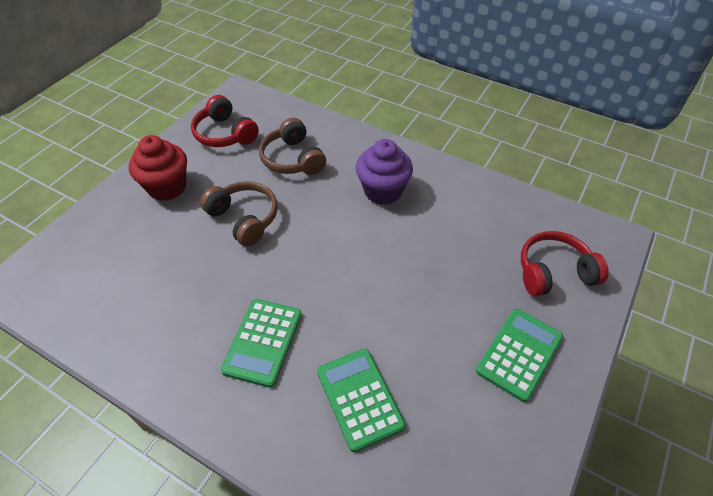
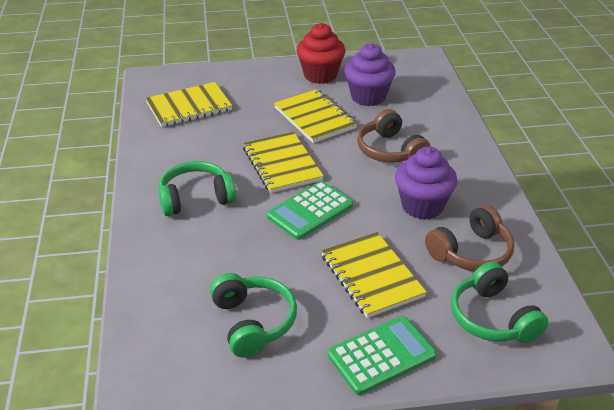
green calculator: [221,299,302,388] [317,349,406,452] [476,309,563,402] = 3 -> [267,181,353,240] [328,316,436,395] = 2
green headphones: none = 0 -> [158,161,236,216] [210,273,297,358] [451,262,549,343] = 3
purple cupcake: [356,139,413,205] = 1 -> [344,43,396,106] [395,146,458,220] = 2
red headphones: [191,95,259,147] [521,231,609,296] = 2 -> none = 0
yellow notebook: none = 0 -> [146,82,232,127] [243,132,324,193] [274,89,357,143] [321,232,427,318] = 4

